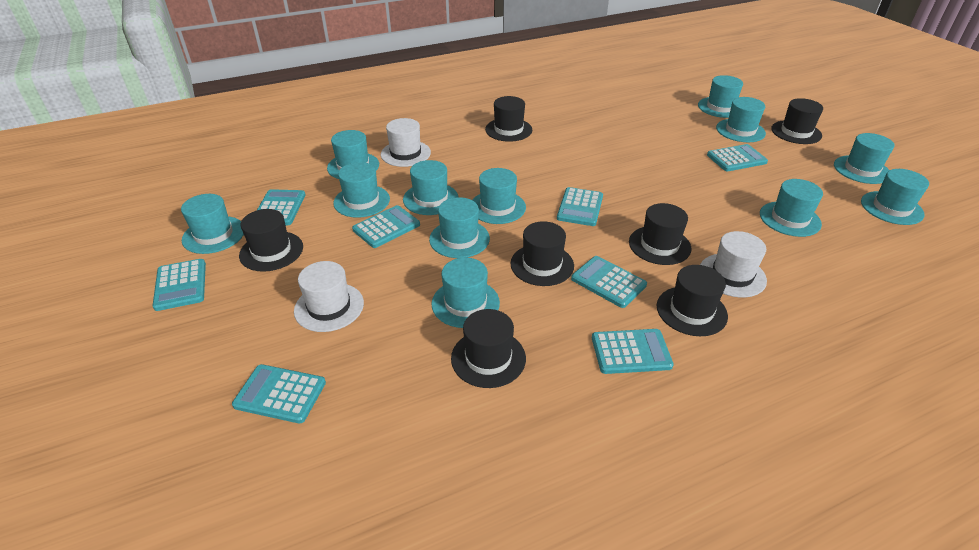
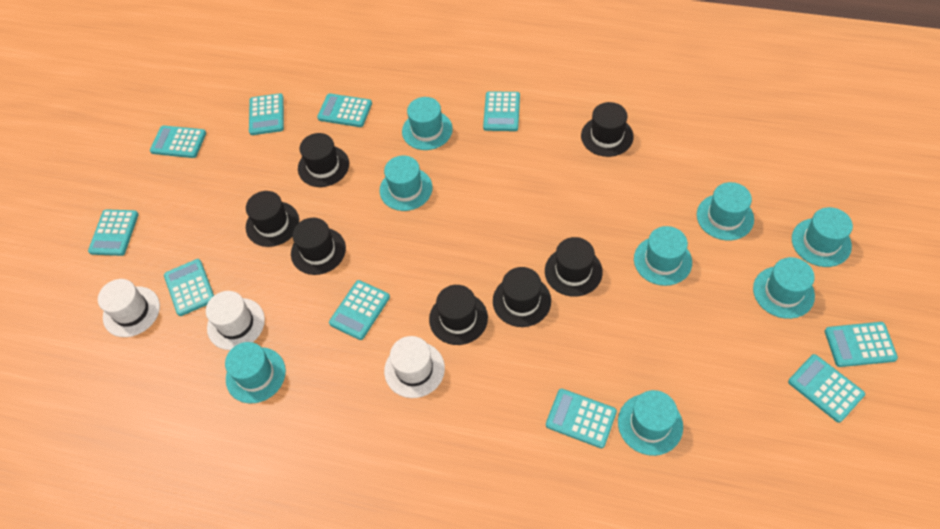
turquoise calculator: [152,259,206,311] [232,364,326,424] [257,189,305,225] [352,205,420,248] [557,187,603,226] [571,256,647,308] [592,329,674,374] [707,144,768,171] = 8 -> [88,209,139,256] [150,125,206,158] [164,259,214,316] [249,93,284,135] [317,94,372,127] [329,280,390,340] [483,91,520,131] [546,389,617,448] [788,354,865,423] [825,322,898,367] = 10
turquoise hat: [181,194,244,254] [327,130,379,179] [333,162,390,218] [403,160,458,215] [429,197,490,258] [432,257,500,328] [472,168,526,224] [698,75,743,118] [716,97,766,142] [760,179,823,237] [834,133,895,184] [861,169,929,225] = 12 -> [225,342,286,404] [380,155,433,211] [402,97,453,150] [618,390,683,456] [634,226,692,286] [697,182,754,240] [753,257,815,319] [792,207,853,267] = 8

